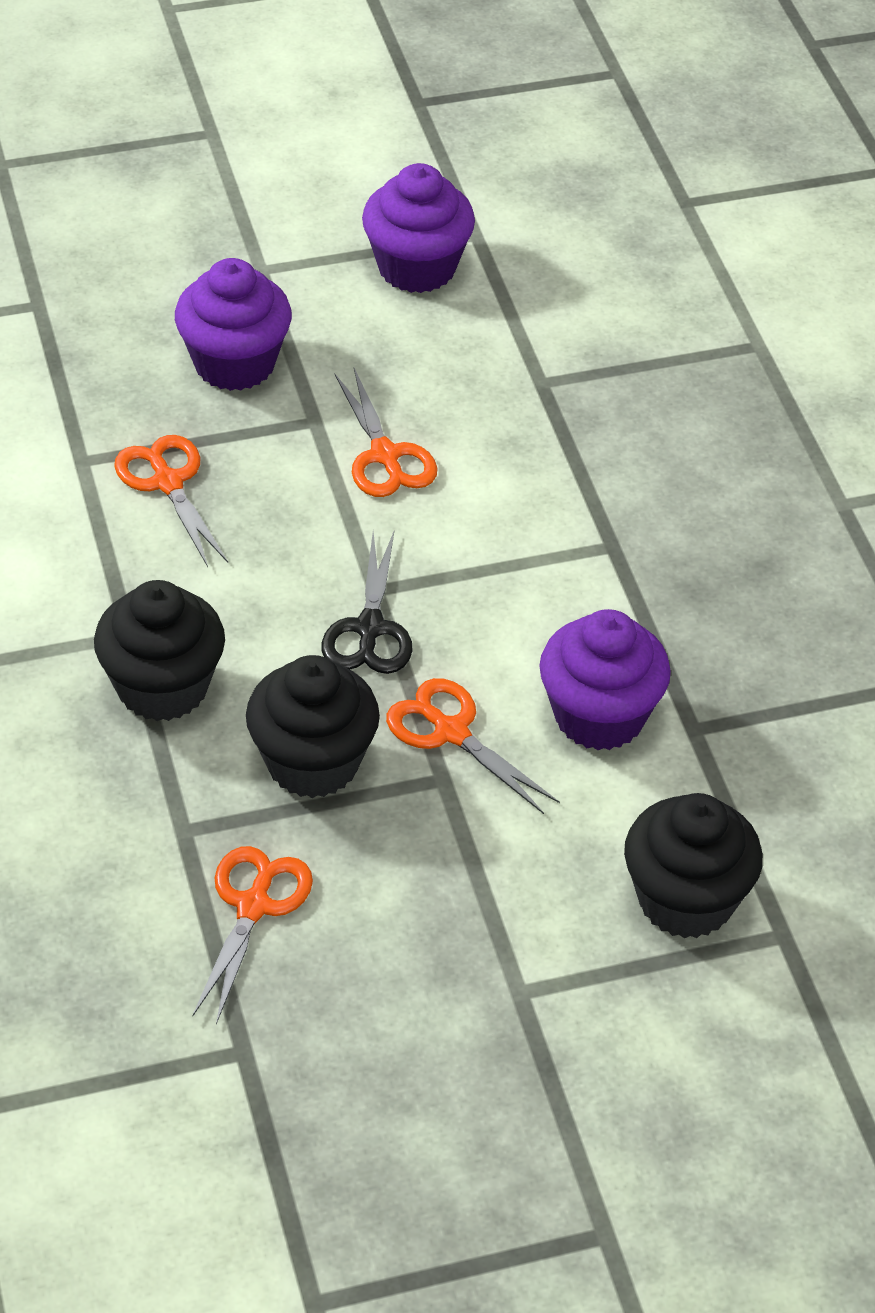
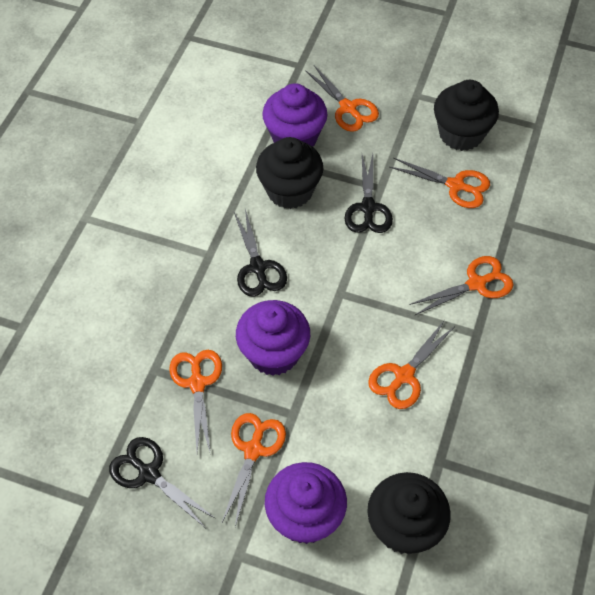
black scissors: [321,529,413,674] = 1 -> [109,437,215,527] [234,209,287,297] [344,154,393,233] = 3
orange scissors: [114,435,228,567] [192,846,313,1024] [335,368,438,497] [386,678,560,814] = 4 -> [169,350,222,455] [221,413,286,527] [305,65,379,132] [368,320,455,409] [390,158,490,208] [409,256,514,315] = 6

